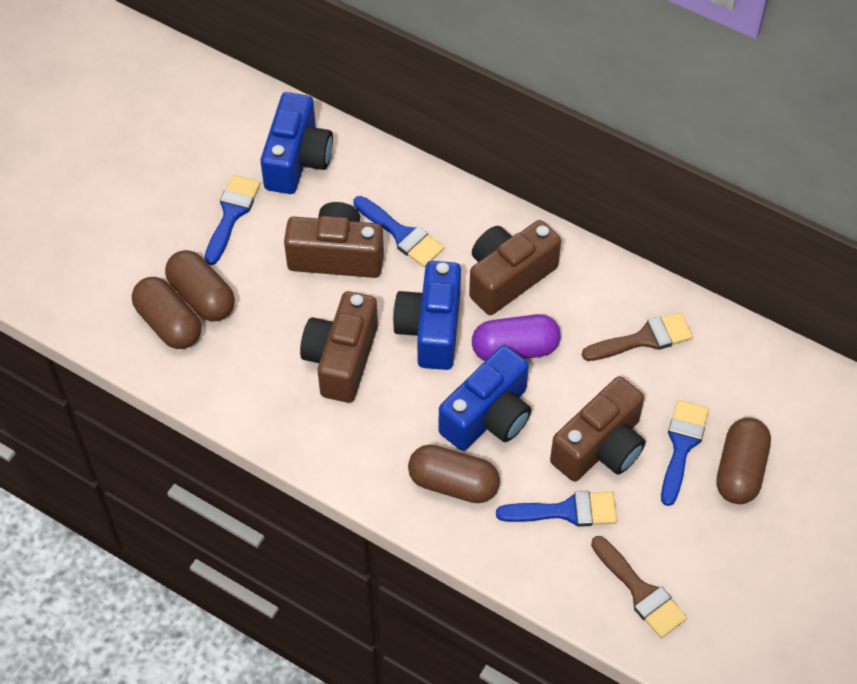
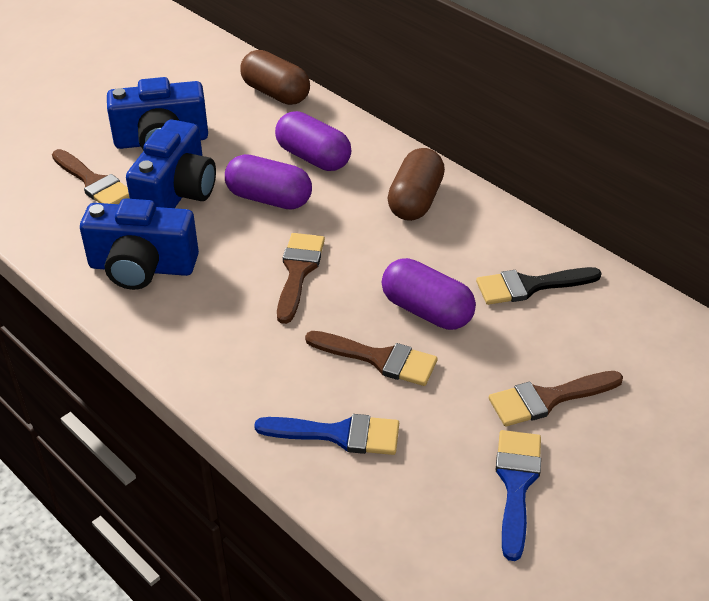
black brush: none = 0 -> [476,267,602,305] = 1
blue brush: [204,175,261,265] [353,196,444,267] [496,491,617,527] [661,400,709,506] = 4 -> [254,414,399,455] [496,430,541,561] = 2
brown brush: [582,312,693,361] [591,536,687,638] = 2 -> [52,149,129,204] [277,233,325,324] [305,331,438,386] [489,371,623,426] = 4
brown camera: [284,202,384,278] [300,291,378,403] [469,220,561,315] [550,376,646,482] = 4 -> none = 0
brown capsule: [132,277,201,349] [165,250,235,321] [408,444,500,503] [716,418,771,504] = 4 -> [240,50,310,105] [387,148,445,221] = 2
purple capsule: [472,314,561,361] = 1 -> [225,154,312,210] [275,111,351,171] [382,258,476,330] = 3

